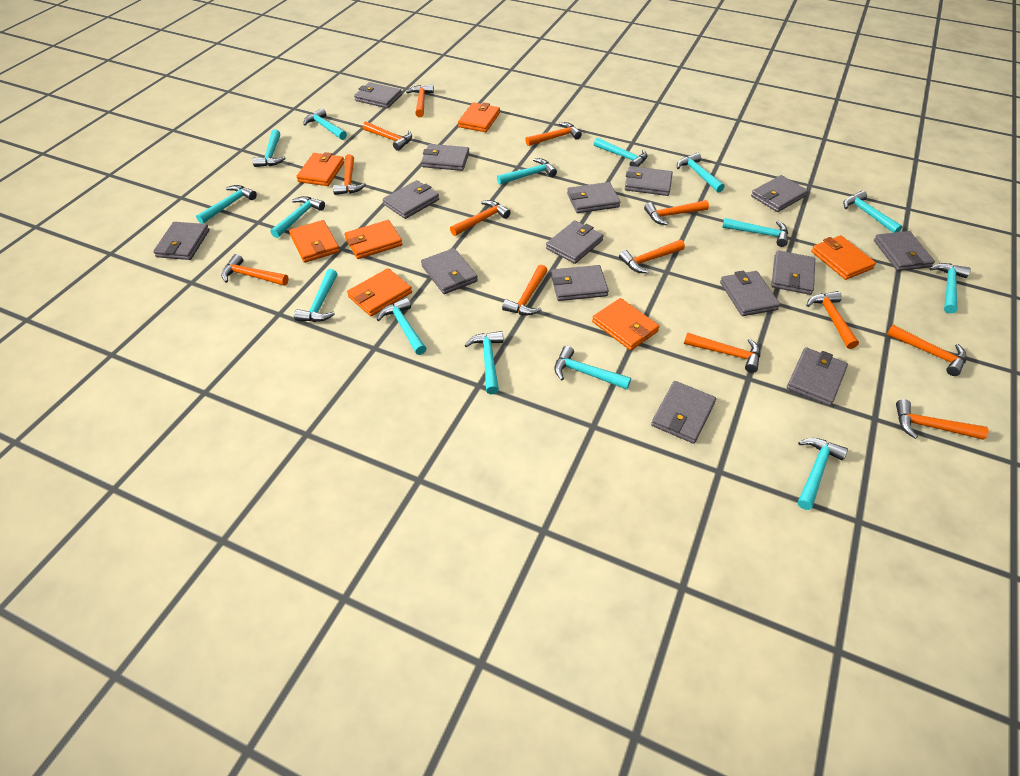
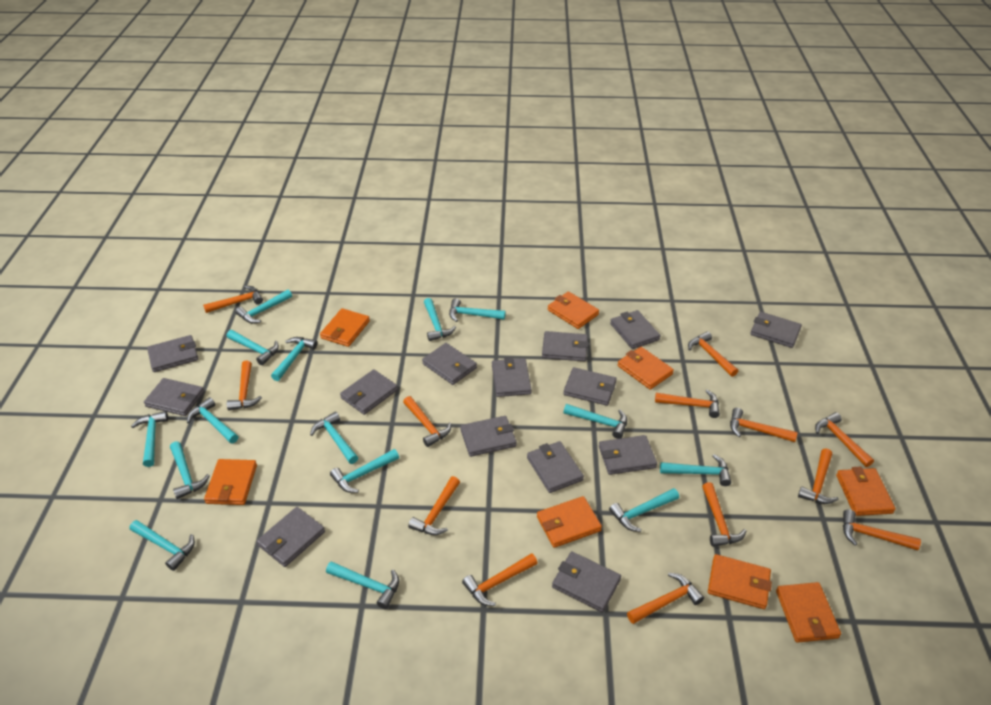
grey wallet: [153,222,209,260] [354,82,402,108] [383,180,439,219] [421,144,469,171] [421,248,478,294] [546,220,604,264] [551,265,609,301] [567,182,620,213] [625,166,673,196] [651,381,716,444] [720,271,780,316] [751,175,808,212] [771,250,815,295] [787,347,848,406] [874,231,935,271] = 15 -> [144,378,204,416] [147,335,198,372] [256,507,325,567] [340,369,398,415] [422,343,477,385] [460,416,517,457] [492,357,532,397] [527,441,584,493] [542,331,589,361] [552,551,621,612] [563,367,617,406] [599,435,657,475] [610,310,661,349] [750,312,802,348] = 14
orange wallet: [289,220,340,263] [296,152,344,186] [345,220,402,259] [347,268,412,316] [458,102,500,132] [592,298,659,350] [811,235,876,280] = 7 -> [204,459,257,505] [320,308,370,347] [537,496,602,548] [548,291,599,329] [618,347,674,390] [708,554,772,609] [776,582,841,643] [836,467,895,516] = 8

